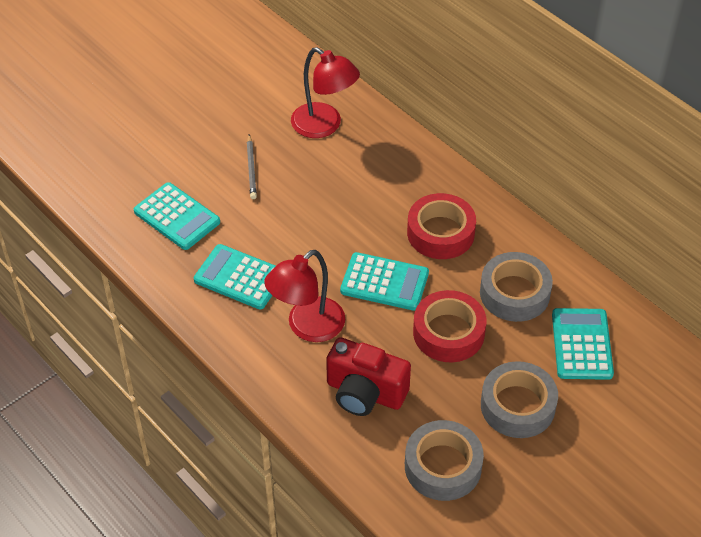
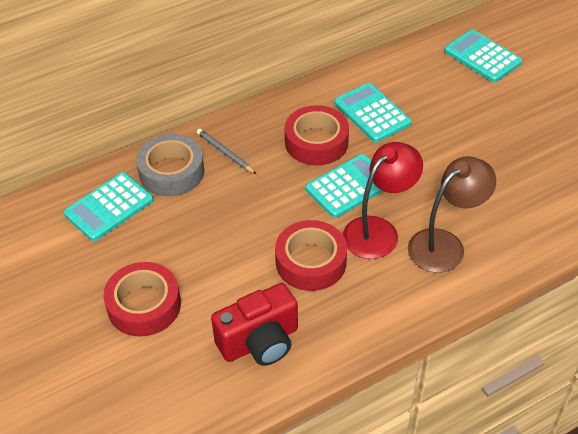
brown lamp: none = 0 -> [408,156,496,273] = 1
grey tape: [405,420,484,501] [480,252,553,322] [481,361,558,438] = 3 -> [136,134,204,196] = 1
red lamp: [264,250,345,342] [291,47,360,138] = 2 -> [343,142,423,259] = 1
red tape: [407,193,476,259] [413,290,486,362] = 2 -> [104,262,181,337] [275,220,347,291] [285,105,349,165] = 3

